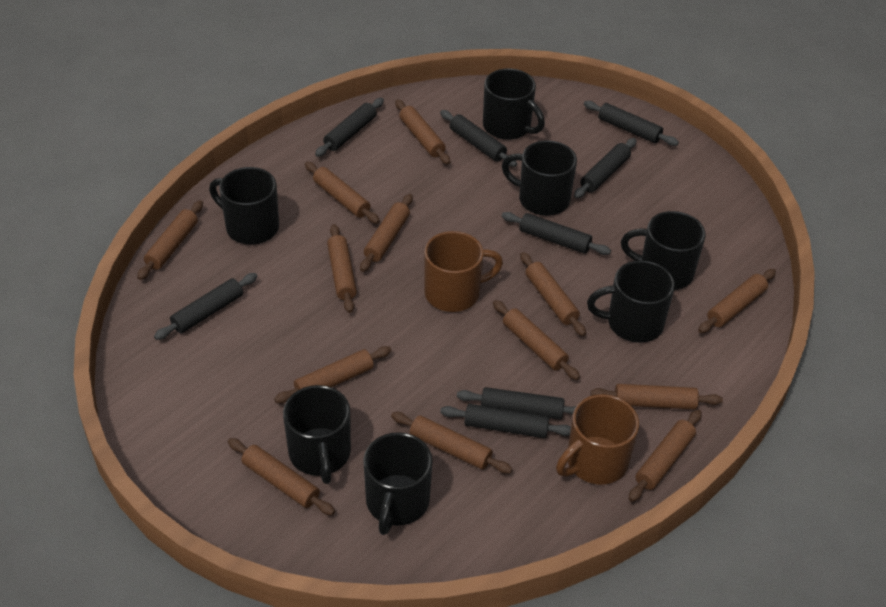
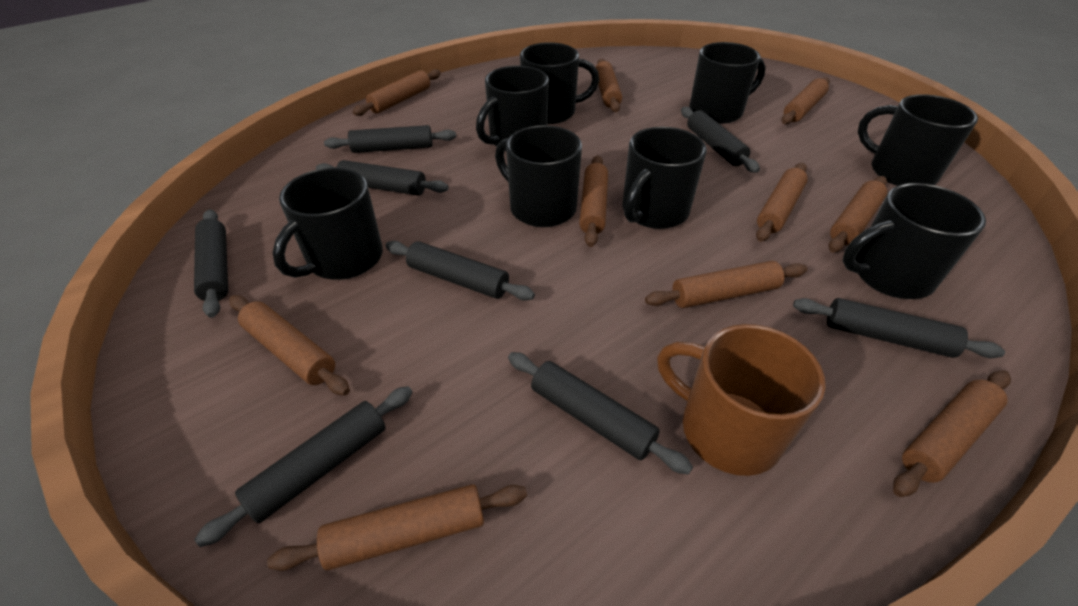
black mug: [209,167,279,245] [283,385,351,484] [363,432,433,535] [483,69,545,140] [502,140,577,216] [587,260,675,343] [621,211,705,290] = 7 -> [273,168,383,280] [476,65,549,151] [495,125,582,227] [520,42,599,124] [623,126,707,229] [689,42,766,124] [843,183,986,299] [858,94,978,186] = 8
brown mug: [424,231,503,312] [556,394,639,485] = 2 -> [657,324,826,476] = 1
brown rolling pin: [137,200,203,280] [228,438,335,516] [274,346,391,403] [305,162,380,224] [327,224,357,313] [360,194,413,272] [391,412,513,474] [395,100,450,165] [493,300,580,380] [520,252,586,336] [590,384,723,409] [629,410,702,502] [698,269,776,333] = 13 -> [229,295,350,396] [267,484,527,571] [353,69,441,116] [579,156,608,247] [595,59,622,112] [645,261,807,308] [756,163,808,242] [781,77,830,124] [828,176,887,253] [893,370,1011,497] = 10

